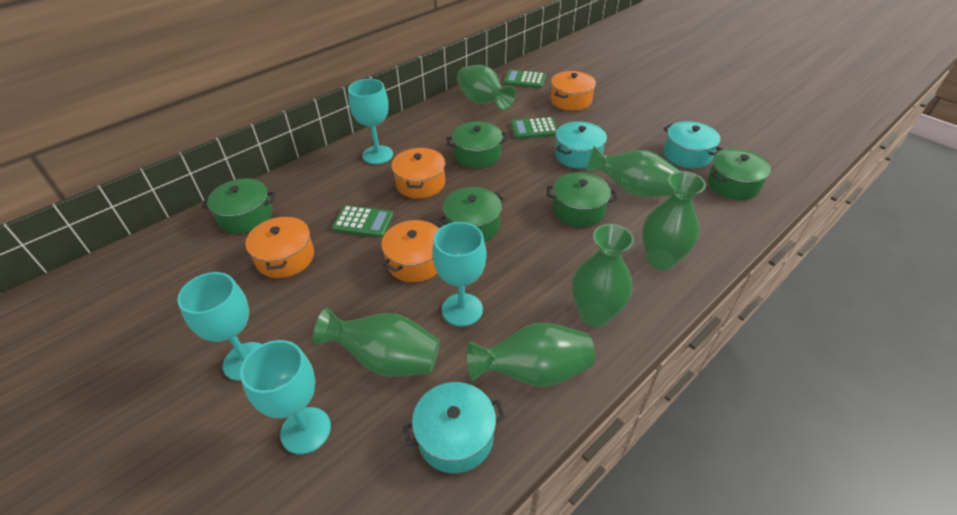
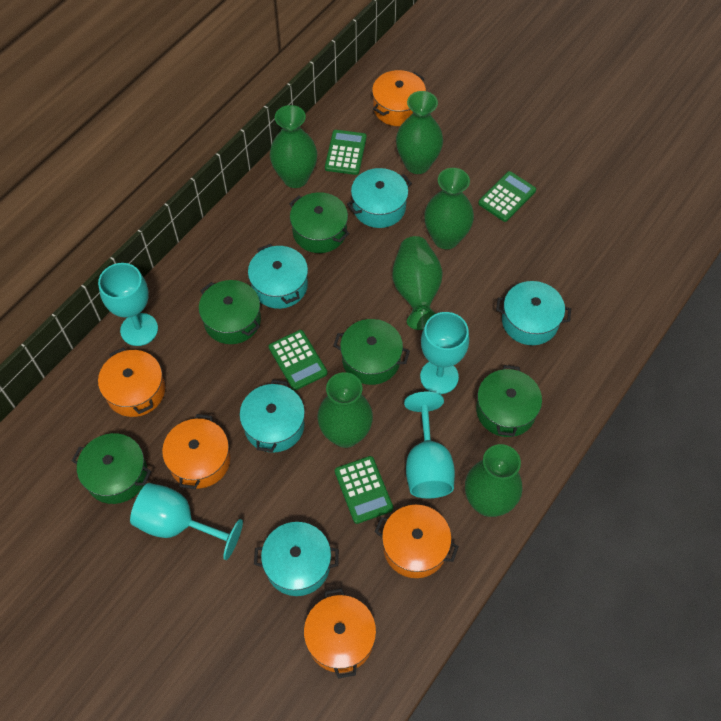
green calculator: [332,205,393,237] [504,70,546,88] [511,117,558,139] = 3 -> [269,330,327,390] [325,130,367,175] [335,456,393,524] [478,171,536,222] = 4
orange pot: [245,215,314,278] [381,220,442,282] [391,148,445,199] [550,71,596,111] = 4 -> [98,347,165,417] [162,414,230,489] [304,588,376,678] [372,70,426,126] [375,505,459,578] = 5
turquoise pot: [403,382,505,473] [555,121,607,169] [663,121,723,168] = 3 -> [240,380,305,453] [248,244,308,309] [254,522,339,596] [347,168,412,228] [496,281,571,345] = 5

